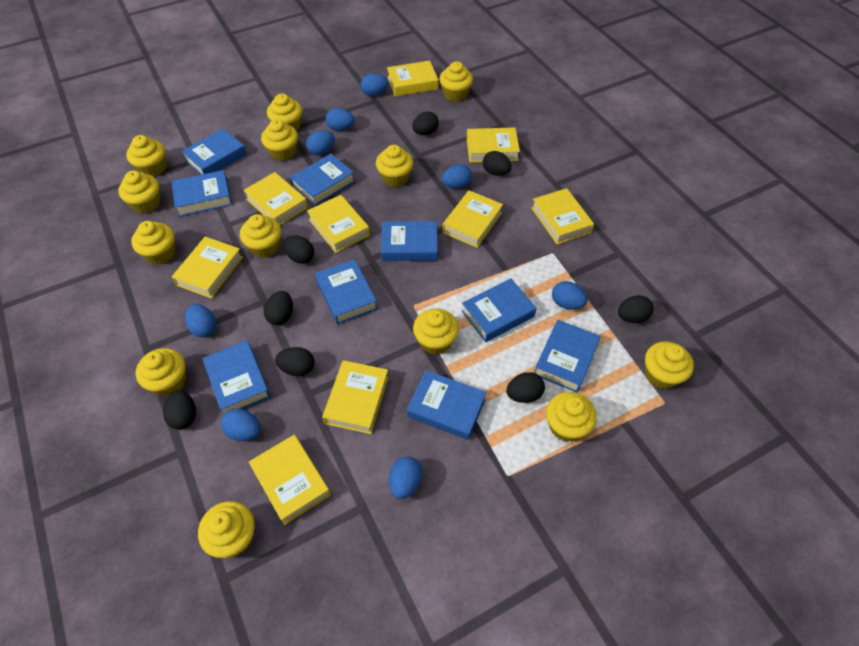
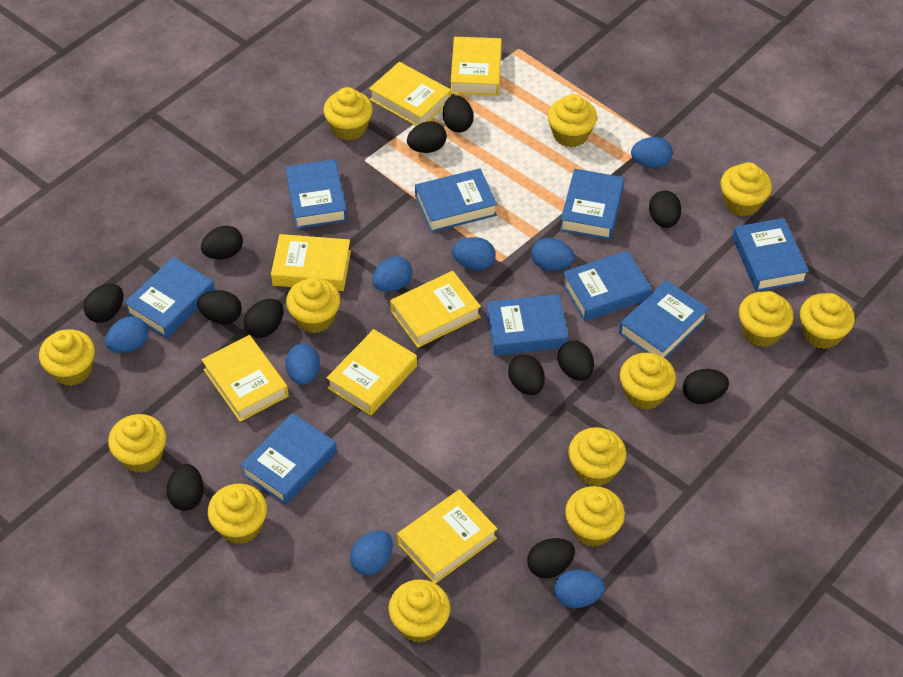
black egg: [163,390,196,430] [264,291,293,325] [275,347,315,376] [283,235,314,264] [412,111,439,135] [483,151,511,176] [506,372,545,403] [618,295,654,323] = 8 -> [83,284,123,323] [167,464,204,511] [197,290,242,324] [201,226,243,259] [244,299,284,338] [407,121,447,153] [443,95,473,133] [508,355,545,395] [527,538,575,578] [558,340,594,381] [649,190,681,228] [683,369,729,404] = 12
yellow book: [172,237,243,299] [243,172,308,225] [249,435,331,525] [307,195,370,253] [322,360,389,434] [387,61,438,96] [442,190,503,248] [466,127,520,162] [531,188,594,244] = 9 -> [201,335,289,422] [271,234,351,291] [327,329,417,416] [369,62,451,126] [390,271,481,348] [397,489,498,584] [451,37,502,96] = 7

